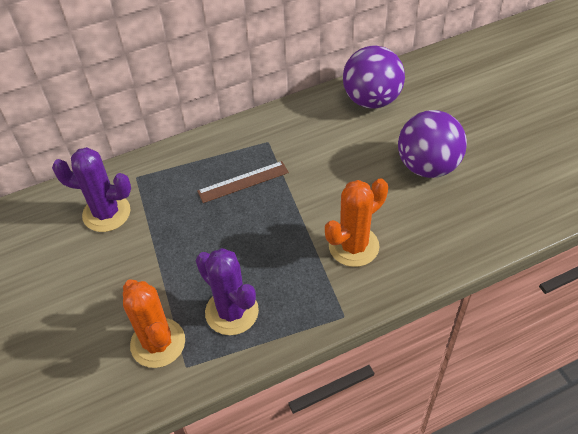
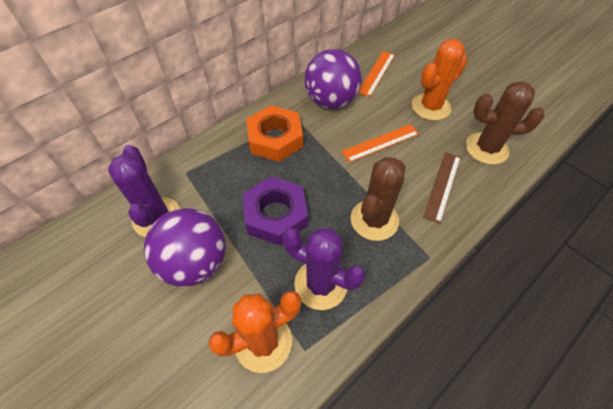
brown cactus: none = 0 -> [351,157,406,241] [466,81,544,165] = 2
orange nut: none = 0 -> [246,105,303,162] = 1
orange ruler: none = 0 -> [341,124,419,162] [358,51,395,97] = 2
purple nut: none = 0 -> [243,176,308,245] = 1

